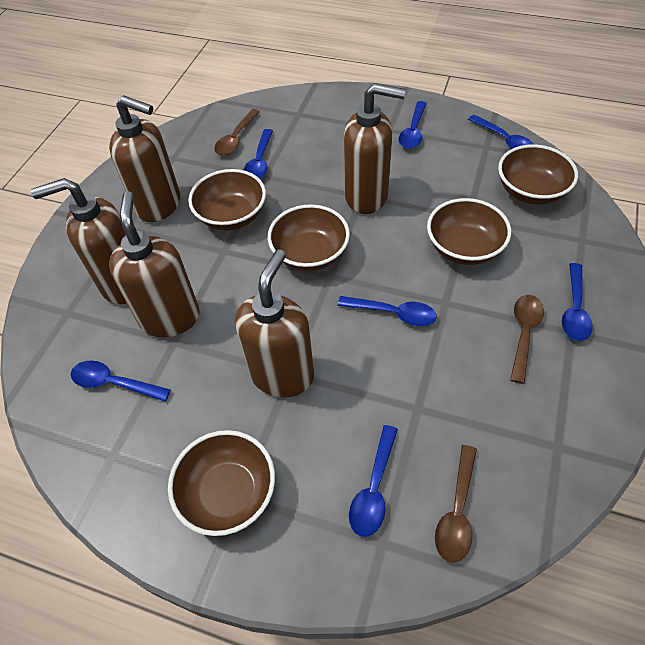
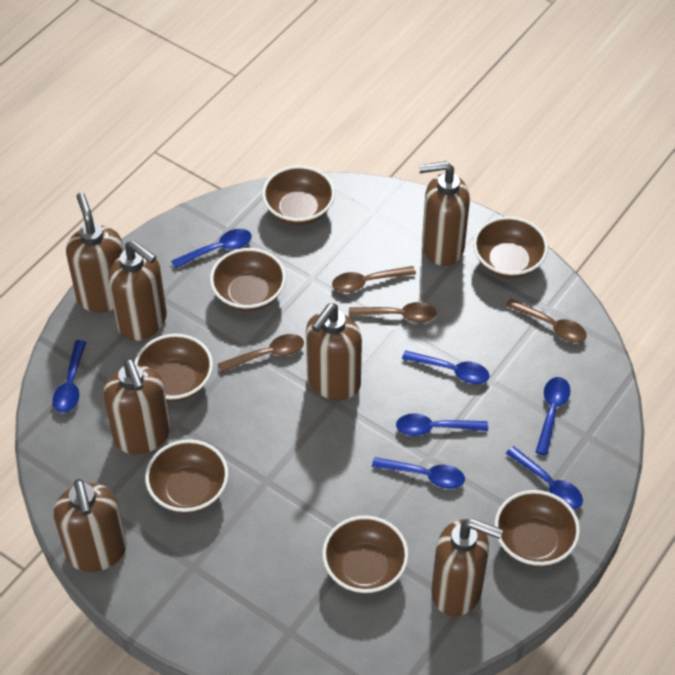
brown bowl: [168,430,275,536] [188,169,266,230] [267,204,350,271] [427,198,511,265] [498,144,578,205] = 5 -> [134,334,213,402] [145,439,229,514] [210,248,286,312] [262,166,335,225] [322,516,409,594] [473,216,548,279] [495,490,580,567] = 7
brown soap dispenser: [31,178,126,304] [109,95,180,222] [109,191,200,337] [235,249,314,398] [344,83,406,214] = 5 -> [53,479,127,572] [66,193,124,312] [103,359,170,454] [108,240,167,341] [306,303,362,400] [419,161,470,266] [432,518,503,617] = 7
brown spoon: [214,109,260,156] [435,445,477,563] [510,295,544,384] = 3 -> [218,334,304,372] [332,266,416,293] [349,302,436,323] [506,299,587,343] = 4

